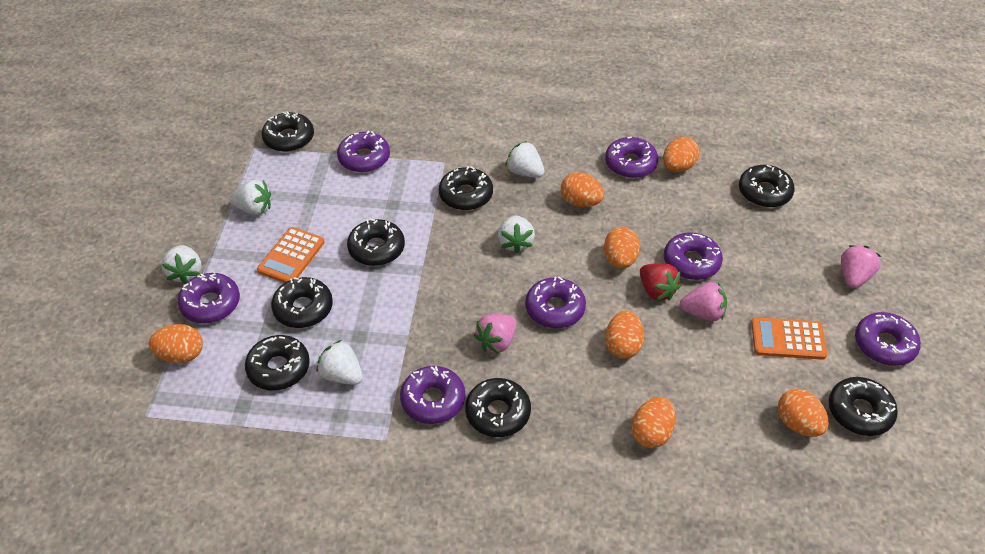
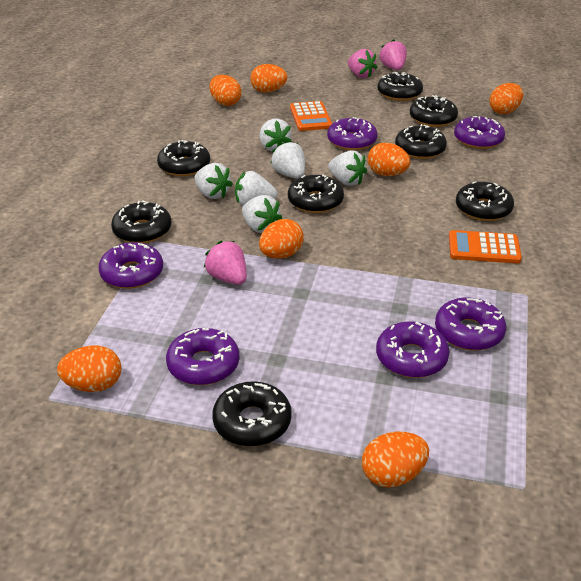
purple donut: [178,273,240,323] [337,131,390,173] [400,366,465,424] [525,277,586,328] [605,137,658,178] [664,232,723,280] [855,312,921,366] = 7 -> [98,242,163,289] [166,328,239,385] [327,117,378,150] [376,321,449,378] [435,297,506,351] [454,116,505,149] = 6
red strawberry: [640,263,681,301] = 1 -> none = 0
white strawberry: [162,245,201,284] [229,180,271,215] [316,340,363,385] [498,216,535,254] [505,141,544,178] = 5 -> [194,163,233,199] [235,171,278,206] [242,195,282,233] [260,119,292,151] [270,141,305,178] [328,150,367,186] = 6

